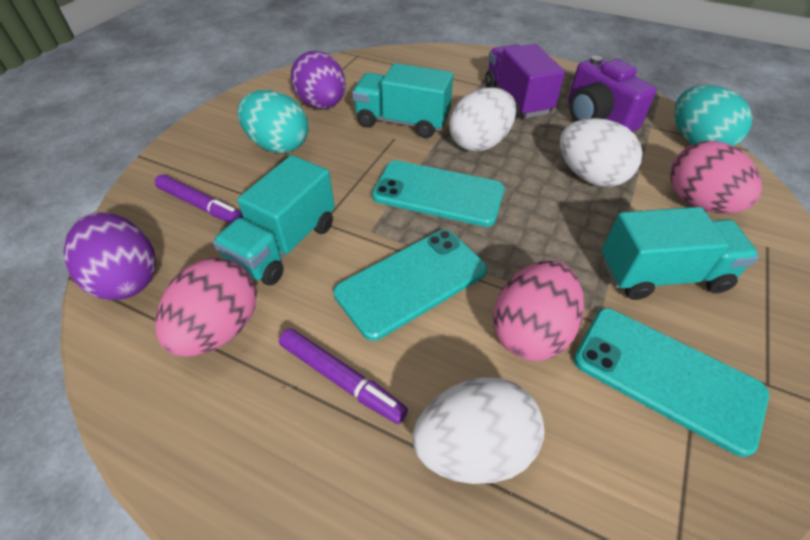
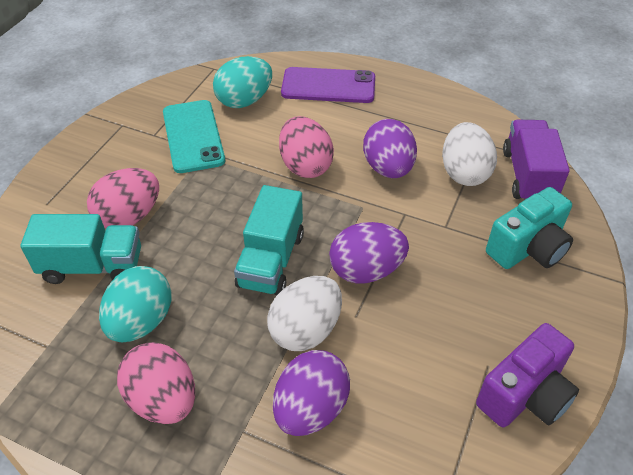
purple egg: [64,212,156,300] [291,51,346,109] = 2 -> [273,350,350,436] [329,222,409,284] [363,119,417,178] = 3
purple marker: [155,174,243,223] [279,328,408,424] = 2 -> none = 0
purple phone: none = 0 -> [281,67,375,103] = 1
turquoise camera: none = 0 -> [486,187,573,269] = 1
turquoise phone: [333,230,487,341] [372,160,505,227] [574,308,769,457] = 3 -> [163,100,225,173] = 1
turquoise truck: [213,155,335,286] [352,63,453,138] [602,207,759,300] = 3 -> [20,214,141,284] [234,185,304,295] = 2
white egg: [412,377,544,484] [449,87,516,152] [560,118,642,187] = 3 -> [267,276,342,351] [442,122,497,186] = 2

